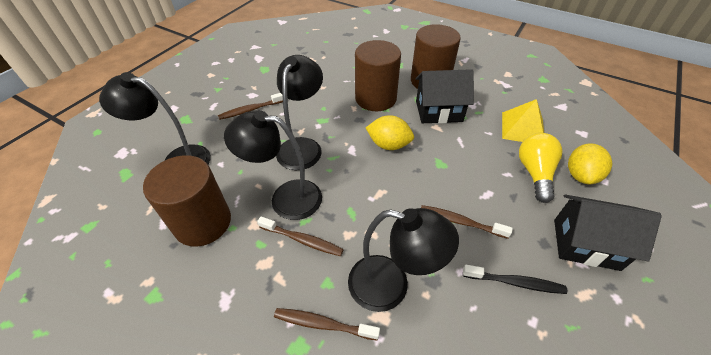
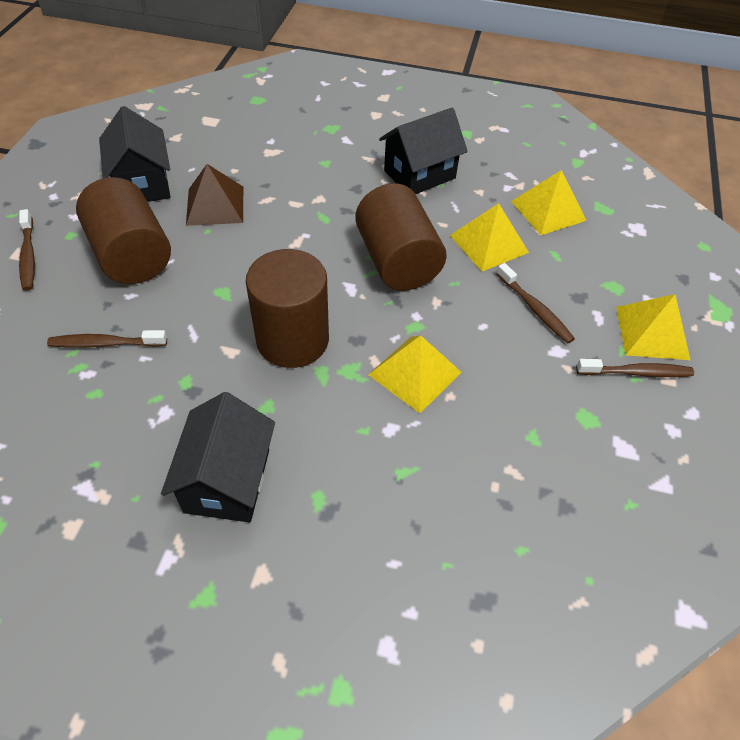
black house: [416,69,474,123] [554,195,662,271] = 2 -> [99,106,170,202] [161,392,275,522] [379,108,468,194] = 3
black lamp: [99,72,211,164] [224,110,322,220] [276,55,323,170] [348,208,459,312] = 4 -> none = 0
black toothbrush: [463,265,567,294] = 1 -> none = 0
brown pyramid: none = 0 -> [186,164,243,226] = 1
yellow lemon: [366,115,414,150] [568,143,612,184] = 2 -> none = 0
yellow light bulb: [519,133,563,203] = 1 -> none = 0
yellow pyramid: [502,99,544,142] = 1 -> [368,335,462,413] [450,203,529,271] [511,170,587,235] [616,294,690,360] = 4

